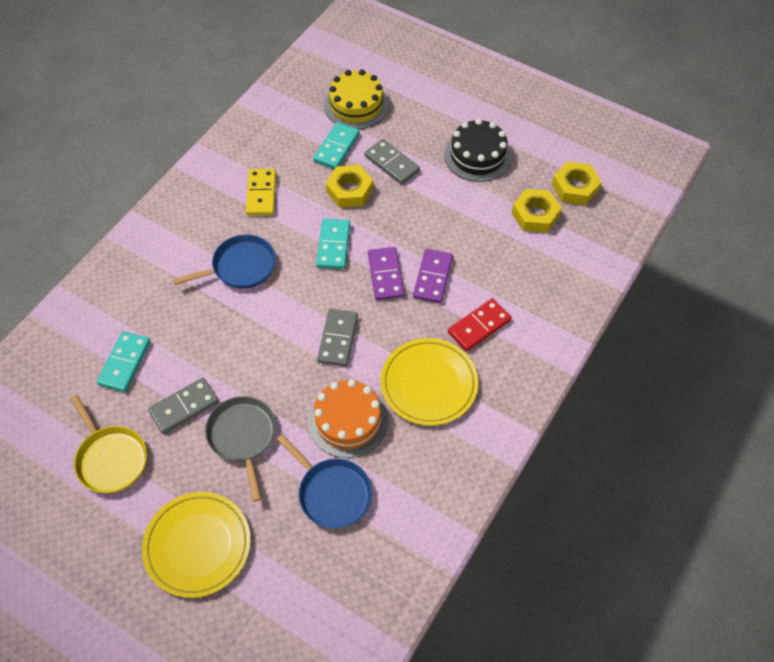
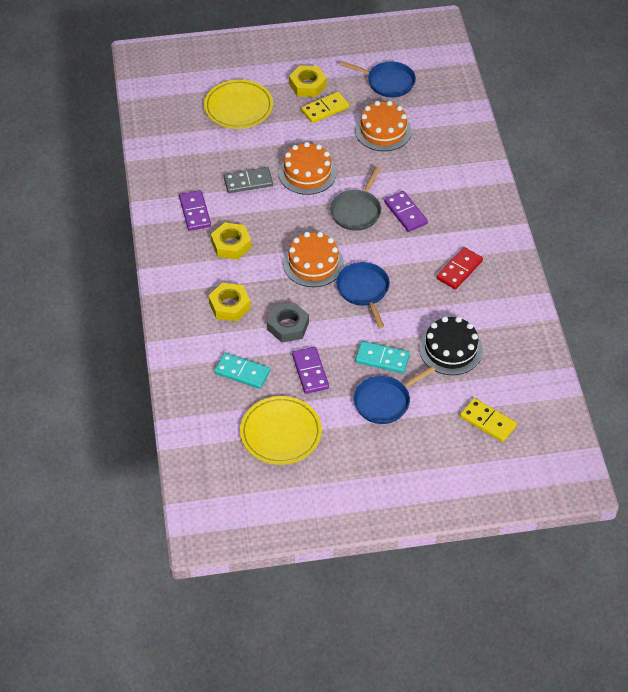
blue pan: [173,234,276,289] [277,434,372,528] = 2 -> [336,262,390,328] [340,61,416,97] [354,366,435,424] = 3
grey domino: [148,378,219,434] [317,309,358,367] [364,139,420,185] = 3 -> [224,167,273,193] = 1
grey nut: none = 0 -> [267,302,309,342] = 1
orange cake: [308,379,388,458] = 1 -> [279,142,336,195] [283,232,344,287] [355,101,412,151] = 3
purple domino: [368,247,404,300] [413,249,453,303] = 2 -> [179,190,211,231] [292,347,329,394] [384,191,428,232] = 3
turquoise domino: [97,331,151,392] [313,122,360,169] [316,219,350,269] = 3 -> [214,353,270,389] [355,341,410,373] = 2
yellow cake: [324,69,389,129] = 1 -> none = 0
yellow domino: [246,169,276,216] = 1 -> [301,92,350,123] [460,398,517,442] = 2
yellow pan: [70,395,147,493] = 1 -> none = 0

